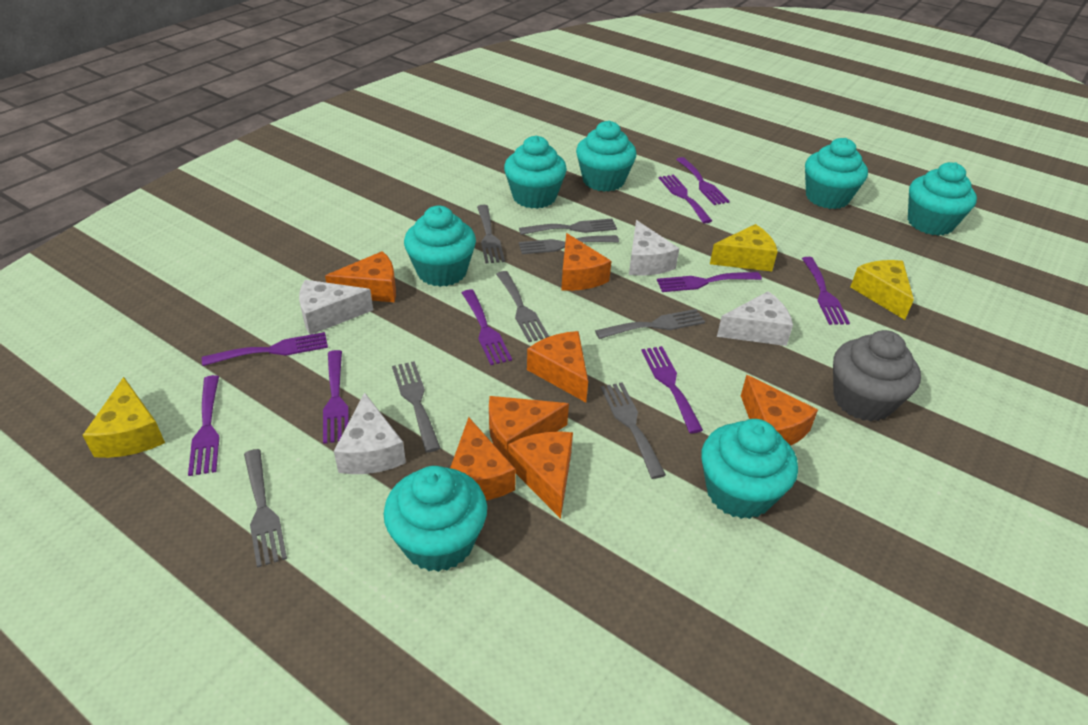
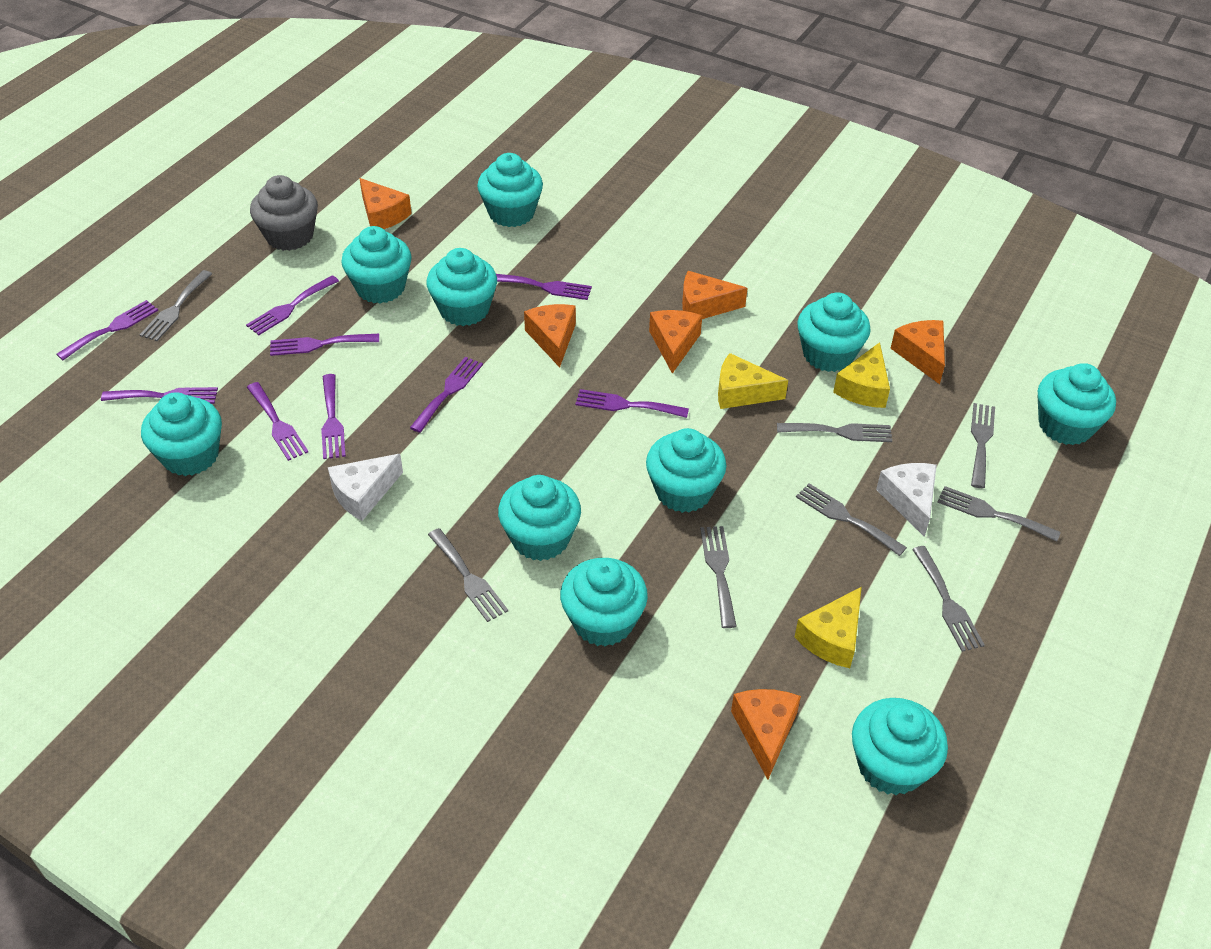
orange cheese: [325,251,396,302] [450,417,516,500] [489,396,569,460] [508,431,573,519] [527,331,588,402] [561,233,611,291] [741,375,818,446] = 7 -> [359,178,412,229] [524,304,576,368] [649,310,702,374] [682,271,748,319] [731,689,801,780] [890,320,945,384] = 6
turquoise cupcake: [384,466,487,572] [404,206,476,287] [504,136,567,209] [576,121,636,192] [701,419,798,519] [805,138,868,209] [908,162,977,236] = 7 -> [141,393,222,476] [341,226,412,304] [427,248,497,326] [477,153,543,227] [498,475,581,561] [560,558,648,647] [646,428,726,513] [797,292,871,372] [852,698,948,795] [1037,363,1116,445] = 10
white cheese: [299,280,373,335] [334,392,406,474] [629,220,679,276] [717,291,793,346] = 4 -> [328,454,403,521] [876,463,937,537] = 2

